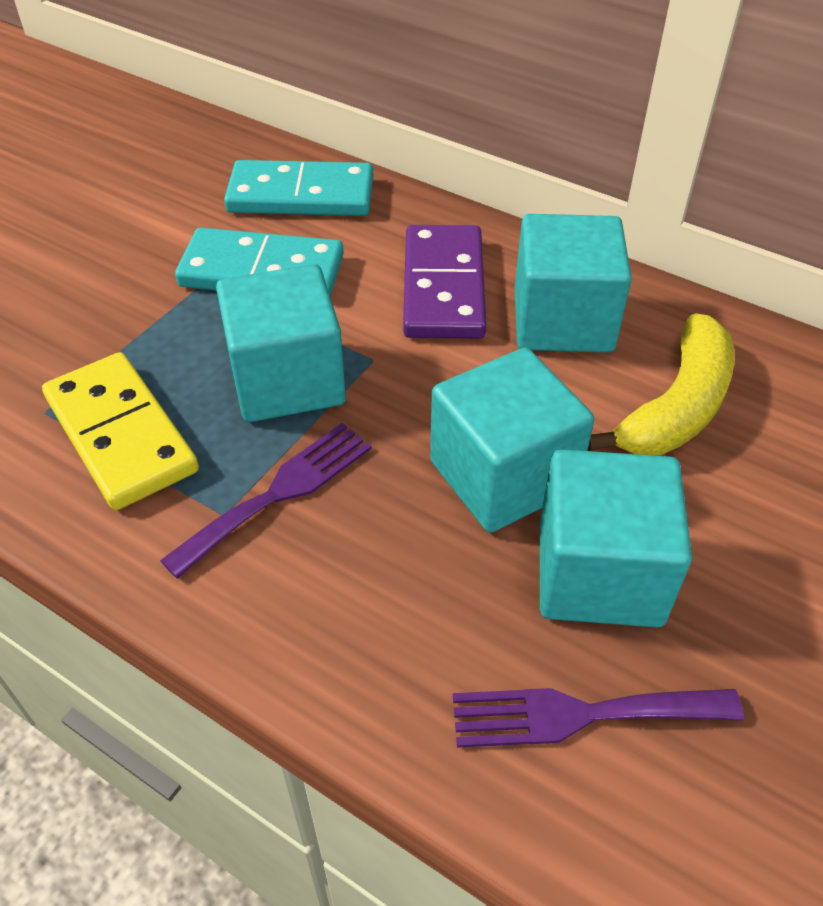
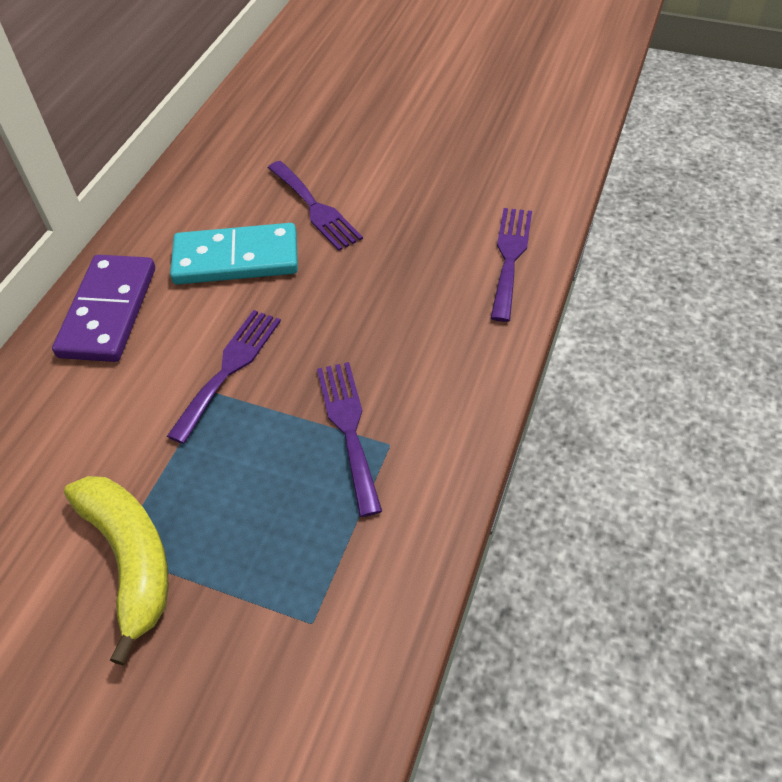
purple fork: [160,423,372,579] [453,688,744,748] = 2 -> [167,310,281,444] [268,161,363,251] [317,362,382,517] [491,208,532,322] = 4
turquoise cube: [216,264,346,422] [430,347,594,533] [515,214,632,353] [540,449,692,628] = 4 -> none = 0
turquoise domino: [175,228,344,296] [224,160,373,216] = 2 -> [170,223,298,285] = 1
yellow domino: [42,352,199,510] = 1 -> none = 0

